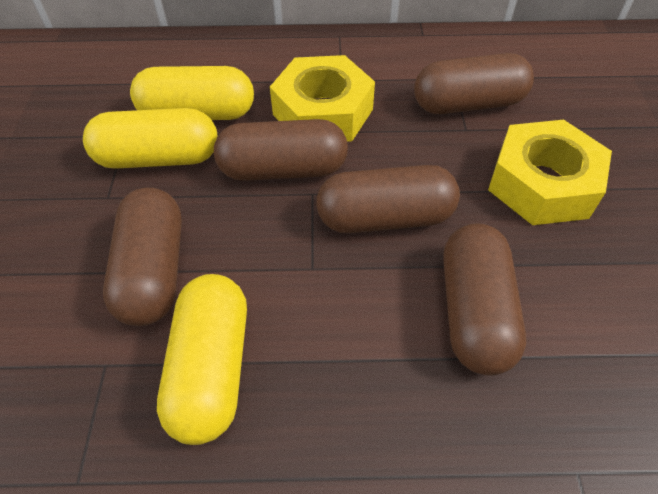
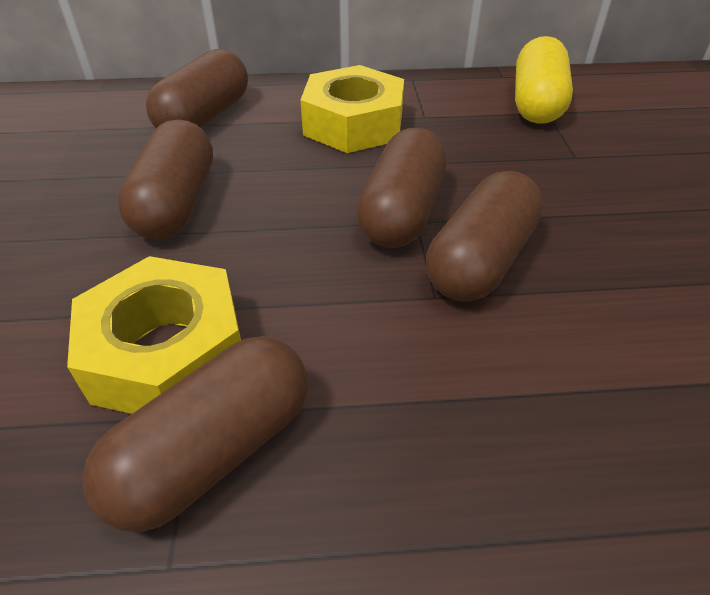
yellow capsule: [83,108,218,169] [130,66,254,120] [157,274,247,445] = 3 -> [515,36,573,124] = 1

